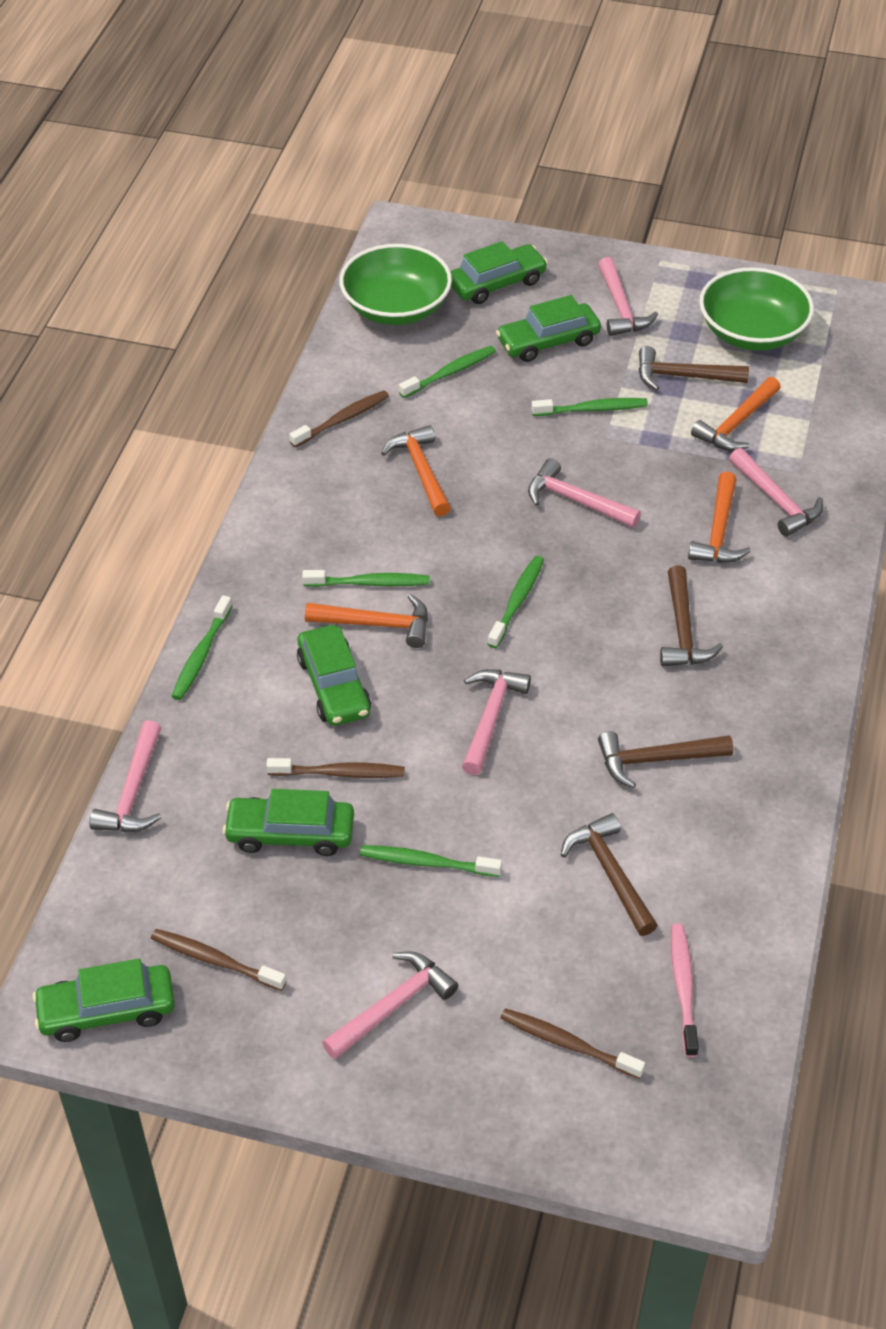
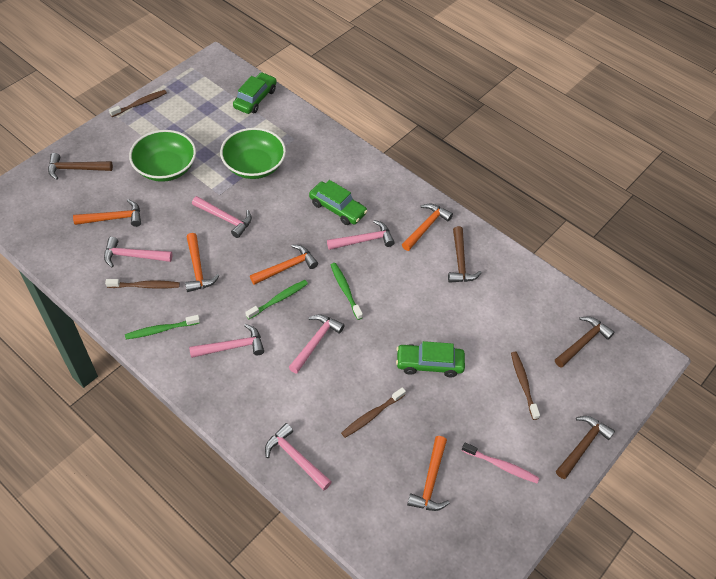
green car: [32,959,175,1042] [223,789,354,856] [297,625,371,726] [450,241,548,304] [496,295,601,362] = 5 -> [233,72,277,114] [309,180,368,225] [396,341,465,378] = 3
green toothbrush: [171,595,232,700] [302,570,430,587] [360,845,502,877] [399,346,496,398] [488,556,544,648] [531,398,648,416] = 6 -> [125,315,200,339] [245,280,308,319] [331,263,363,320] = 3
orange hammer: [305,594,428,648] [381,425,451,516] [688,472,751,563] [691,377,781,451] = 4 -> [73,199,141,227] [185,233,219,292] [250,245,318,285] [402,204,453,251] [407,436,449,511] = 5

